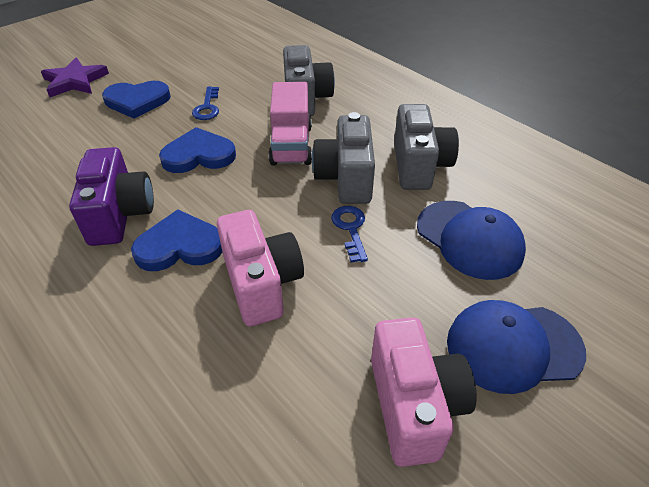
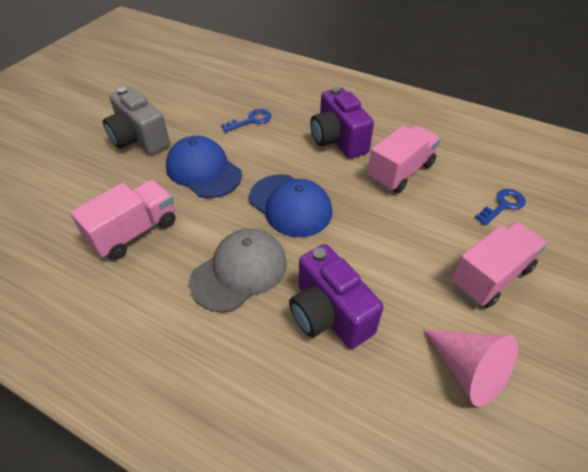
blue heart: [102,81,171,118] [131,210,222,271] [159,127,236,173] = 3 -> none = 0
grey camera: [283,45,335,116] [312,112,375,204] [394,104,459,190] = 3 -> [103,87,170,155] = 1
grey cap: none = 0 -> [189,228,287,313] = 1
pink camera: [217,210,304,326] [371,317,477,467] = 2 -> none = 0
pink cone: none = 0 -> [423,330,518,407] = 1
pink truck: [269,82,312,166] = 1 -> [70,180,176,260] [367,125,441,193] [451,222,547,308] = 3
purple camera: [69,147,154,246] = 1 -> [289,244,383,349] [310,87,374,158] = 2
purple star: [41,58,109,97] = 1 -> none = 0

